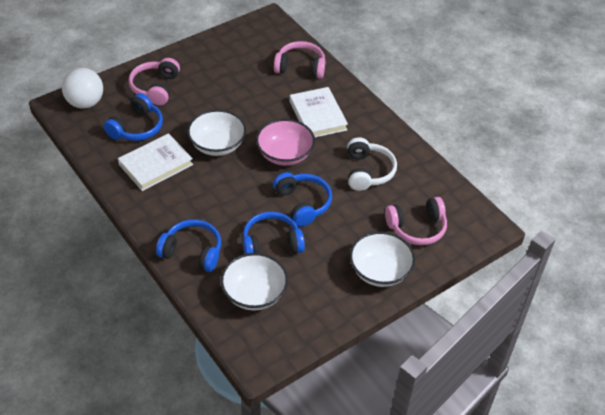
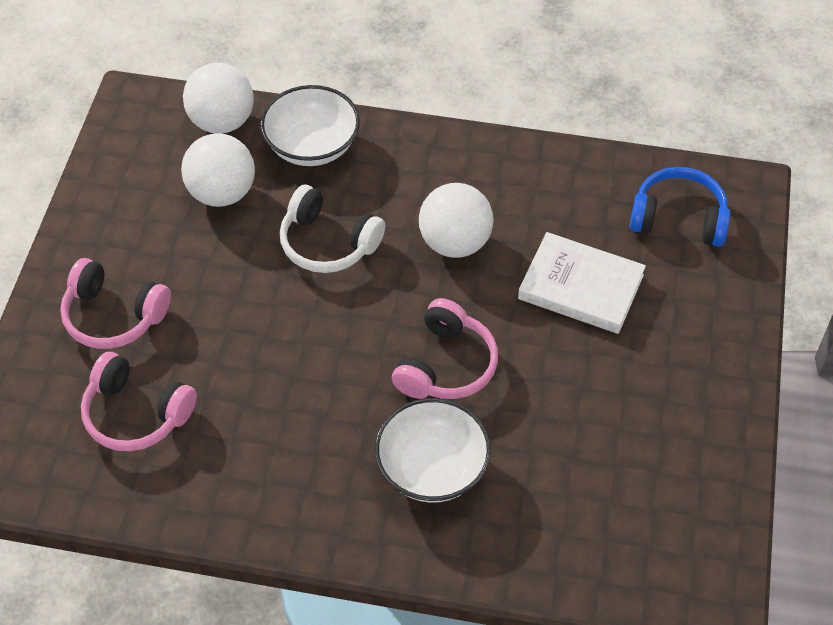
blue headphones: [103,93,163,141] [156,219,221,272] [243,212,305,254] [273,172,332,227] = 4 -> [630,167,730,247] = 1
pink bowl: [256,119,315,166] = 1 -> none = 0
white ball: [62,68,103,109] = 1 -> [181,133,255,207] [183,63,254,134] [419,183,494,258] = 3
white book: [118,133,193,191] [290,87,348,137] = 2 -> [518,232,646,334] = 1
white bowl: [187,110,246,156] [221,253,288,310] [350,232,415,287] = 3 -> [260,85,360,166] [375,398,491,503] = 2

